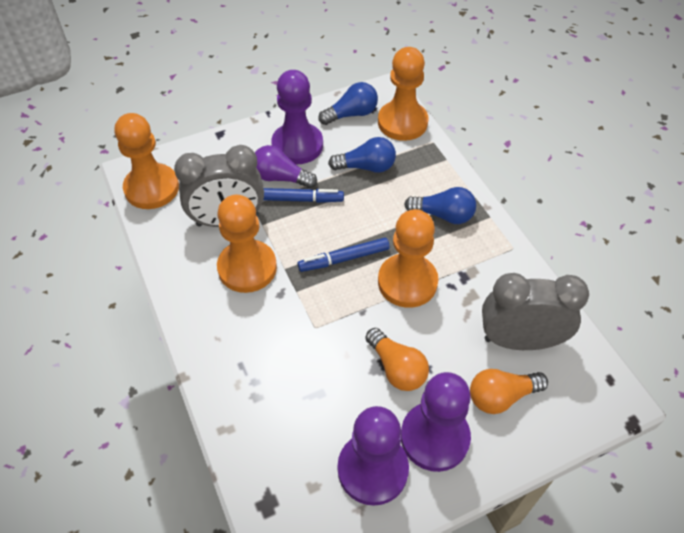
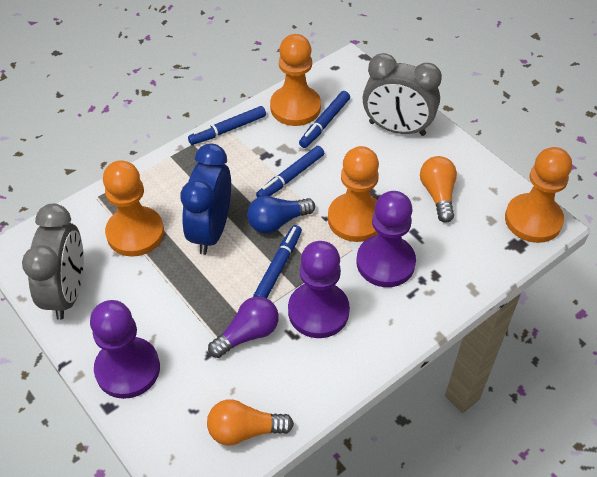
blue clock: none = 0 -> [180,143,231,255] = 1
blue light bulb: [318,82,378,125] [328,137,396,173] [404,187,476,224] = 3 -> [247,196,315,234] = 1
blue marker: [263,188,344,203] [297,238,390,272] = 2 -> [188,106,266,145] [253,225,302,298] [256,146,324,198] [299,91,350,148] = 4

